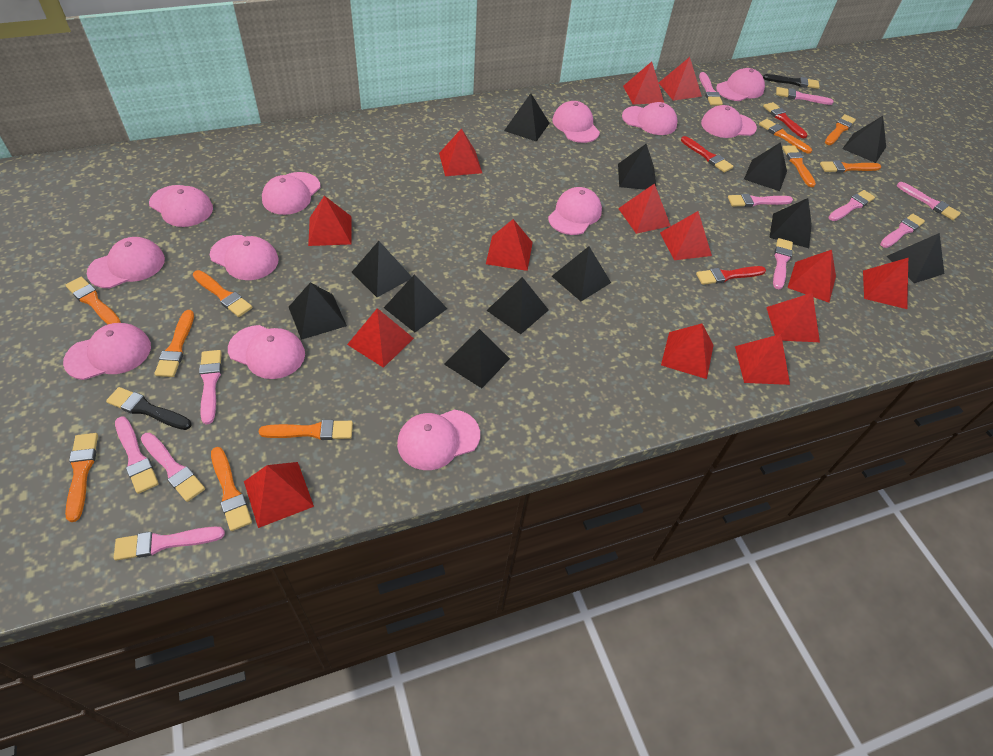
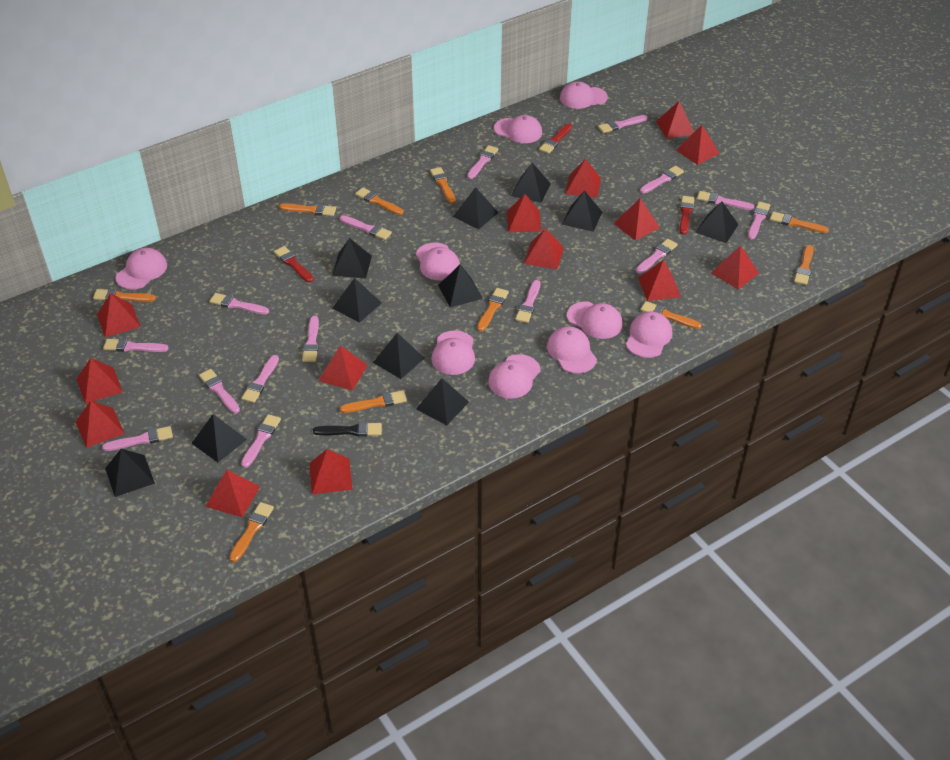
black brush: [106,387,192,430] [763,74,820,89] = 2 -> [313,422,382,437] = 1
black pyramid: [289,282,347,340] [352,241,412,297] [384,274,448,332] [444,329,510,388] [486,277,549,334] [504,93,550,142] [552,246,611,301] [618,144,657,190] [744,142,787,191] [769,198,812,248] [842,116,886,163] [886,233,944,283] = 12 -> [105,449,155,497] [191,414,247,463] [332,238,372,278] [333,278,382,323] [373,333,424,379] [416,378,469,425] [438,265,483,307] [453,187,498,229] [511,163,551,203] [562,190,602,232] [695,201,739,243] = 11
pink brush: [114,526,225,560] [115,416,159,494] [141,433,205,502] [199,350,222,424] [699,72,723,106] [728,194,793,207] [773,238,793,289] [776,87,833,105] [828,190,875,221] [880,214,925,248] [897,182,961,220] = 11 -> [102,426,173,451] [103,338,169,352] [199,369,240,413] [209,293,269,315] [241,355,279,403] [241,414,281,468] [302,316,319,362] [340,215,392,240] [467,145,499,179] [515,280,540,323] [598,115,647,133] [636,239,678,273] [640,166,684,193] [697,191,755,210] [748,202,770,240] = 15
pink cap: [63,323,151,380] [87,237,165,288] [149,185,213,227] [210,235,279,280] [228,325,305,379] [262,172,320,215] [397,410,480,470] [548,187,602,235] [553,101,600,143] [622,102,678,135] [701,105,757,138] [716,68,765,101] = 12 -> [116,248,167,290] [416,243,460,280] [431,330,475,375] [488,354,541,399] [494,115,542,143] [547,326,597,374] [560,81,608,109] [567,302,623,339] [626,312,672,358] = 9

